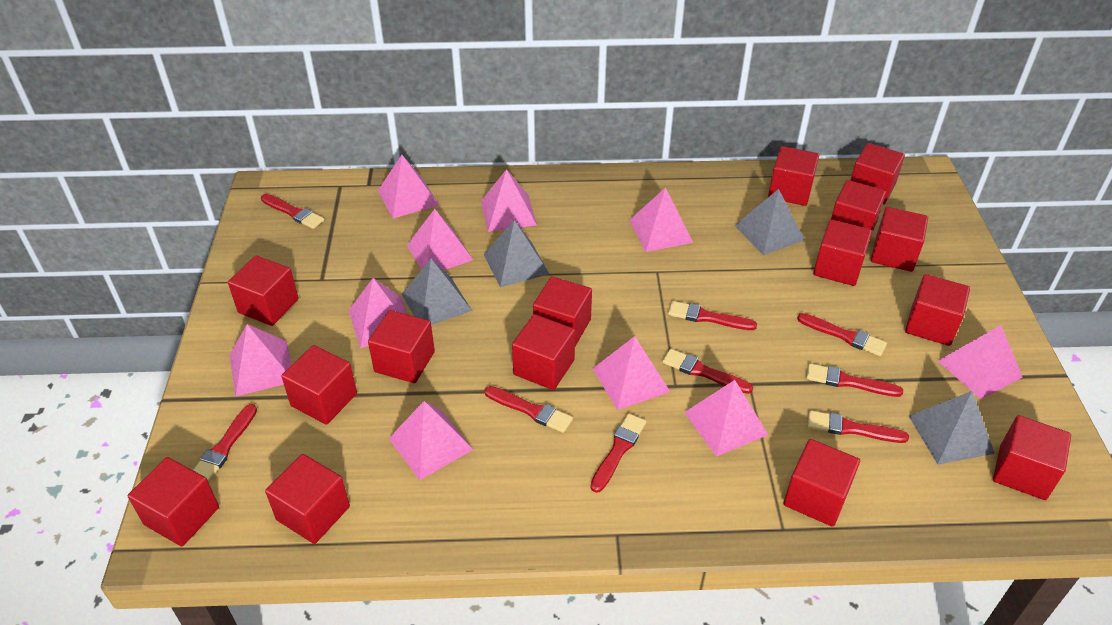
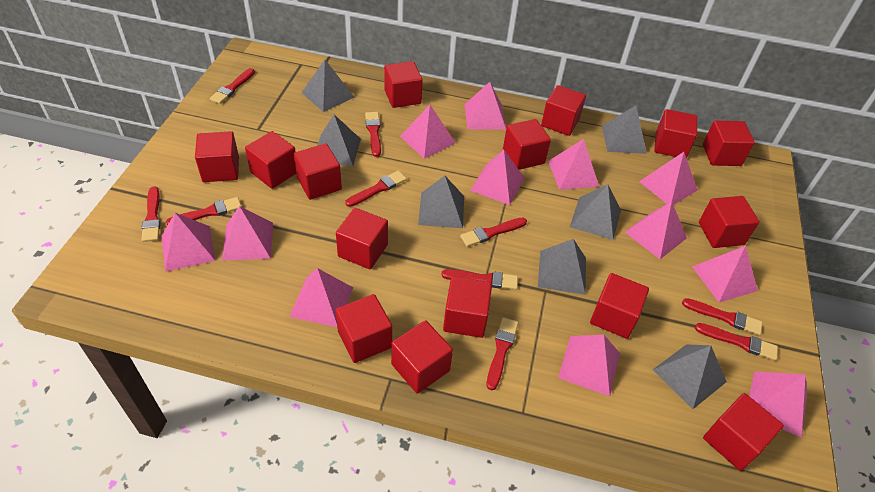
grey pyramid: [402,259,472,325] [484,220,549,287] [734,189,805,255] [909,391,995,464] = 4 -> [301,60,354,112] [317,115,361,166] [418,175,464,228] [538,239,586,295] [570,184,621,240] [602,105,647,154] [653,344,727,409] = 7
pink pyramid: [229,324,292,397] [348,278,408,348] [378,155,439,218] [389,401,474,480] [407,209,473,270] [481,169,537,232] [592,336,670,410] [629,187,693,252] [684,380,768,457] [938,325,1022,399] = 10 -> [161,213,215,272] [222,206,273,261] [289,268,353,327] [400,105,455,159] [464,82,506,130] [470,150,525,205] [548,139,599,190] [558,334,620,397] [625,201,687,259] [639,152,698,205] [692,246,758,302] [749,371,807,438] = 12
red brush: [193,404,257,483] [261,194,324,229] [485,386,573,433] [590,414,646,493] [663,349,753,394] [668,301,757,330] [797,313,887,356] [806,363,903,397] [808,411,909,443] = 9 -> [142,186,161,242] [166,197,242,225] [210,68,255,104] [345,171,407,207] [365,112,381,157] [441,269,518,290] [460,218,527,247] [487,317,518,390] [682,298,763,335] [695,323,778,361] = 10

